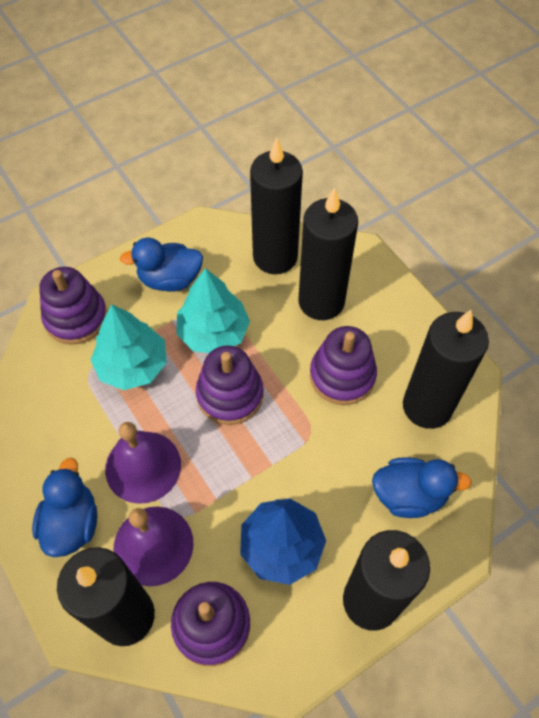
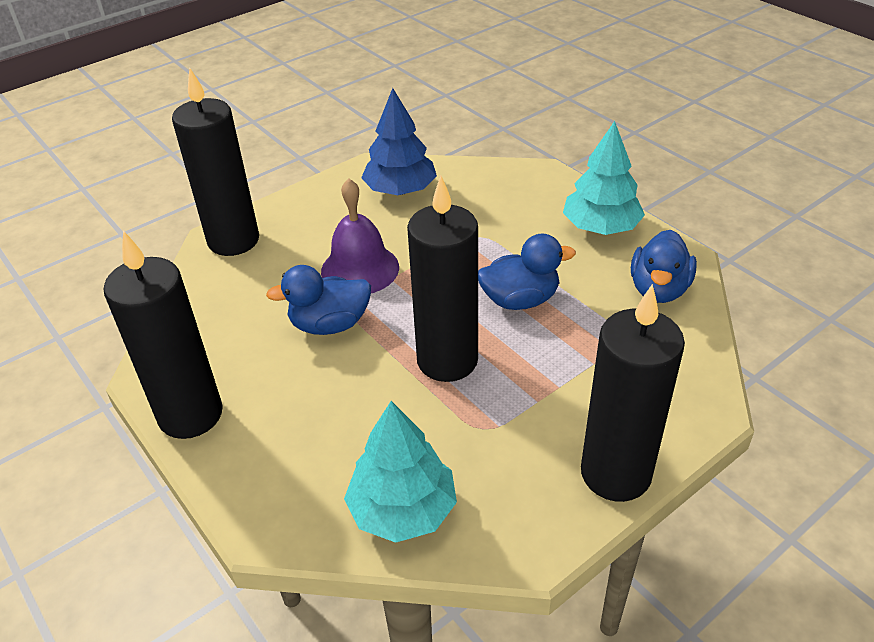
black candle: [57,547,155,646] [250,138,303,274] [298,188,358,320] [343,530,430,631] [403,310,489,429] = 5 -> [104,231,223,439] [172,68,259,256] [407,176,478,382] [581,284,685,502] = 4
purple bell: [105,422,181,504] [114,506,193,587] = 2 -> [321,178,399,293] = 1
purple stacking toy: [39,267,107,345] [171,582,250,666] [196,345,264,425] [310,326,377,405] = 4 -> none = 0

